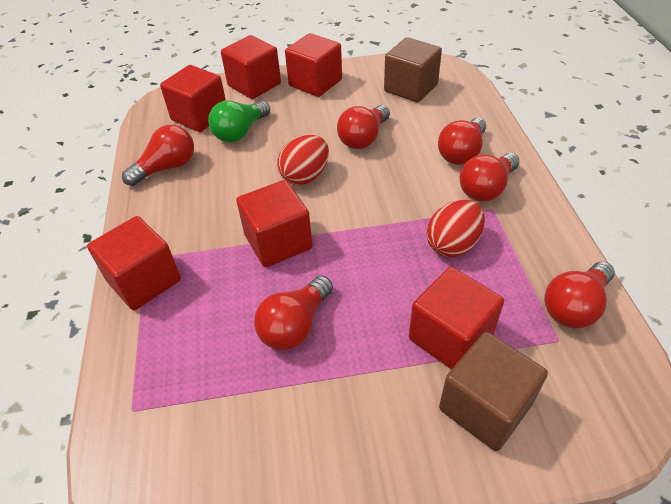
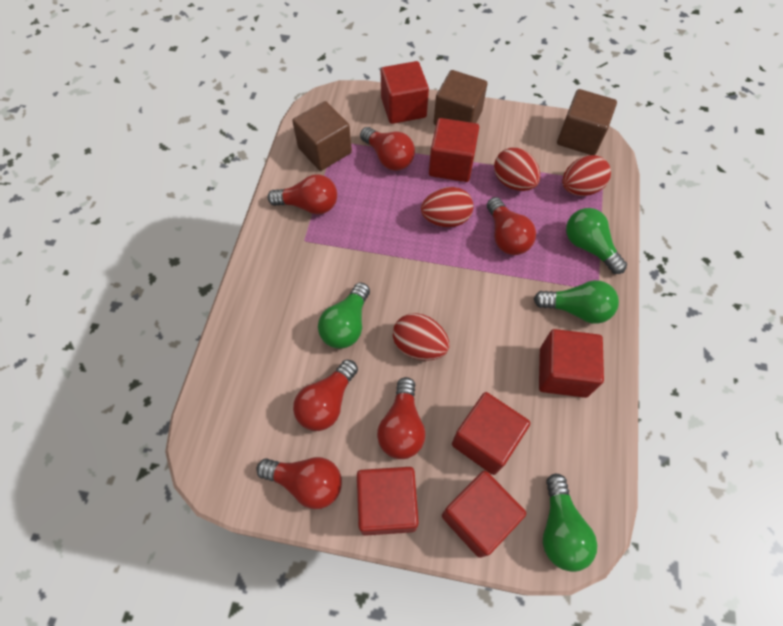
brown cube: [384,37,442,102] [439,332,548,451] = 2 -> [292,101,352,171] [434,70,487,125] [557,89,617,155] = 3
green light bulb: [208,100,270,142] = 1 -> [318,282,370,349] [534,280,619,324] [543,474,598,572] [566,208,627,274] = 4
red egg: [277,135,329,185] [427,199,485,257] = 2 -> [393,313,450,361] [421,187,474,227] [494,147,540,191] [562,155,611,196] = 4

